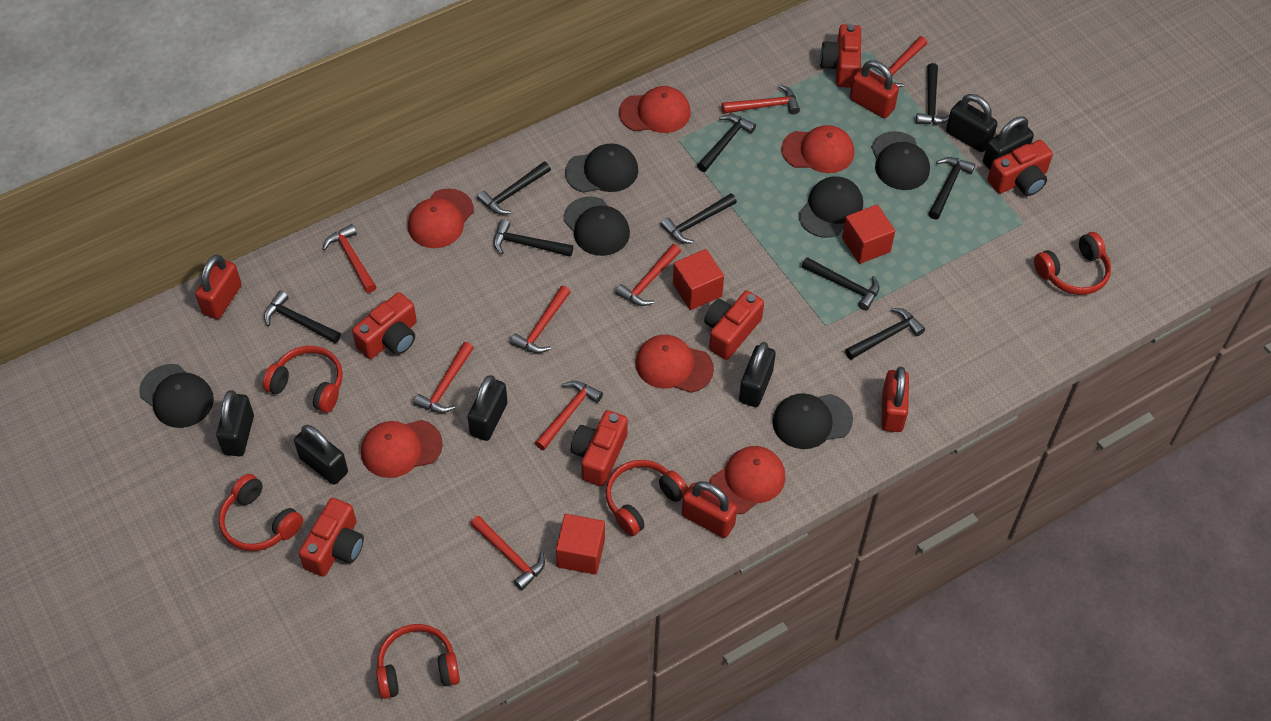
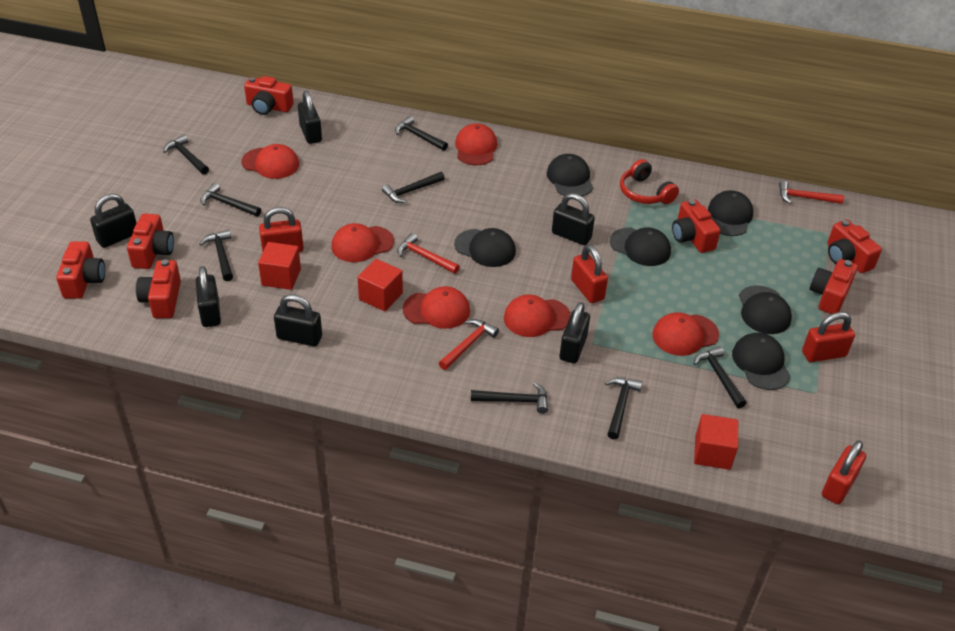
black hammer: [264,291,341,343] [477,161,551,215] [494,219,573,257] [661,193,737,244] [697,114,756,172] [802,257,880,311] [845,308,925,360] [916,63,949,125] [928,157,975,220] = 9 -> [163,135,209,175] [200,183,261,216] [200,229,233,281] [382,172,445,203] [395,116,448,151] [471,382,548,414] [605,377,643,440] [693,346,746,408] = 8
red camera: [299,498,364,577] [352,292,417,359] [571,410,628,486] [704,291,764,360] [820,24,861,88] [988,140,1053,196] = 6 -> [56,241,105,299] [127,214,174,269] [136,259,181,318] [244,76,294,115] [672,200,721,253] [810,259,858,314] [827,219,882,273] = 7
red hammer: [323,224,377,293] [413,342,474,413] [470,516,545,590] [510,286,570,353] [535,381,603,450] [615,244,681,306] [721,85,800,114] [870,36,927,87] = 8 -> [397,233,460,274] [439,319,499,370] [779,181,844,204] = 3
red headphones: [219,474,303,551] [262,346,343,413] [376,624,460,699] [605,460,688,536] [1034,232,1111,295] = 5 -> [620,159,679,204] = 1

